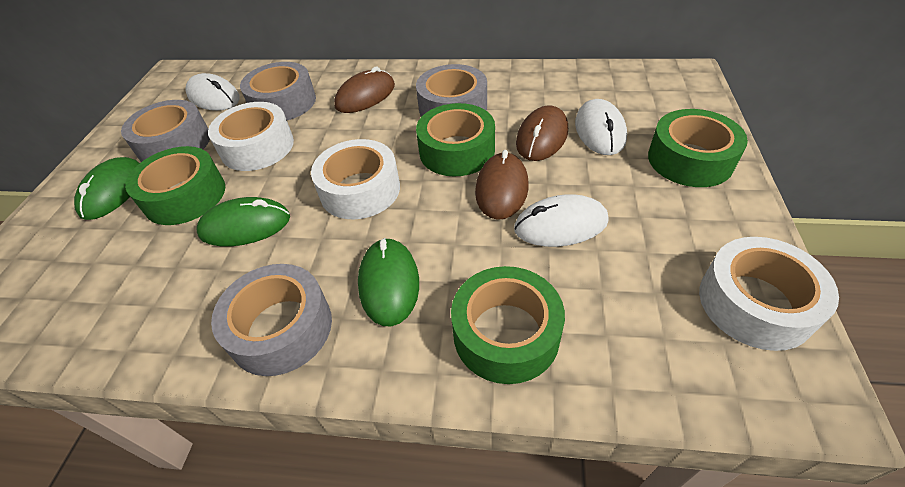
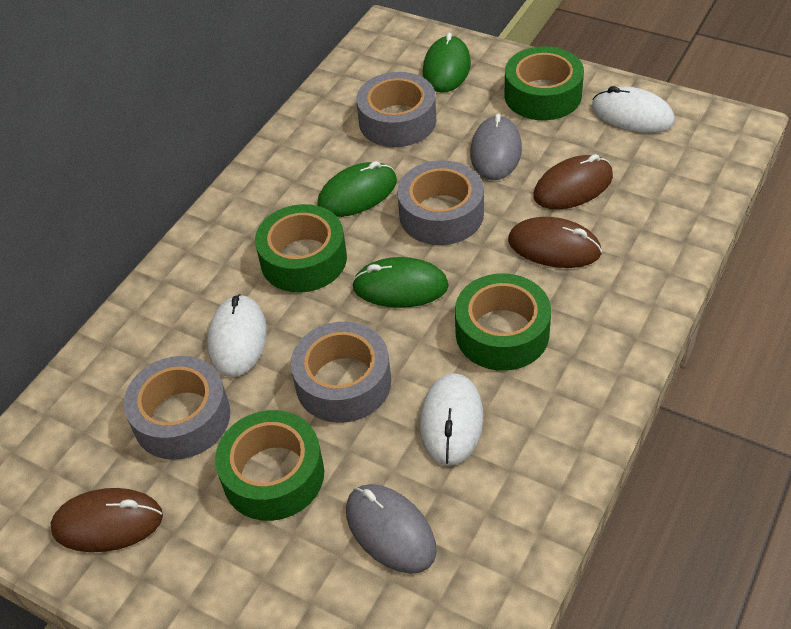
grey mouse: none = 0 -> [346,484,437,574] [470,114,522,180] = 2
white tape: [208,102,294,171] [311,139,400,220] [699,237,839,351] = 3 -> none = 0

